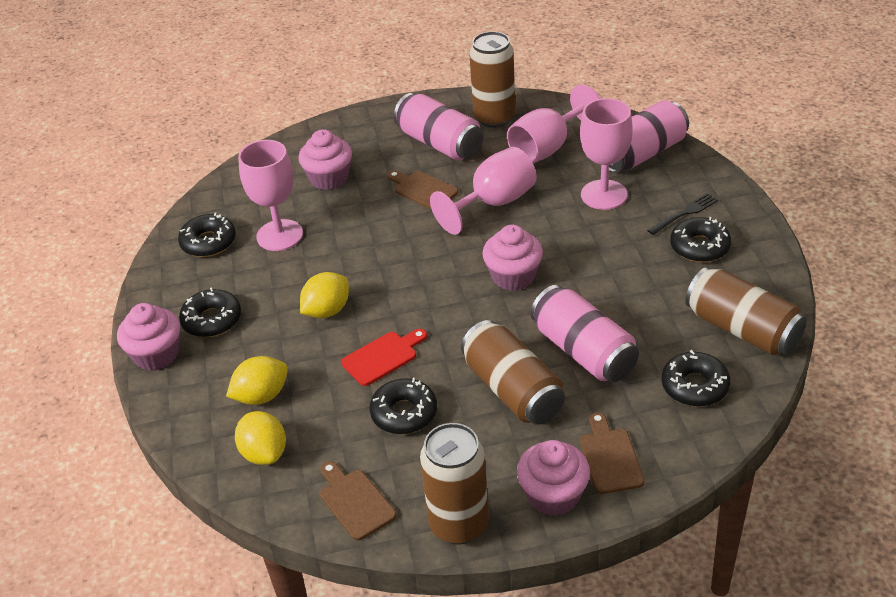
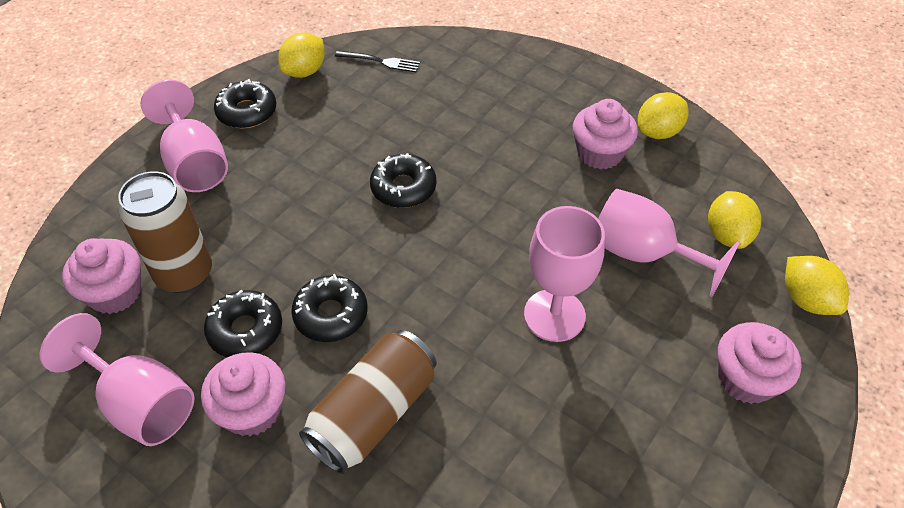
black donut: [178,213,236,257] [179,287,241,337] [369,378,437,434] [661,350,731,407] [670,217,731,262] = 5 -> [204,290,282,357] [214,79,276,129] [291,274,367,342] [370,153,436,208] = 4
brown can: [420,423,489,545] [461,320,565,425] [469,31,515,128] [685,267,807,355] = 4 -> [118,171,212,293] [299,330,437,474] = 2
brown cutting board: [320,461,396,541] [387,170,458,210] [580,412,644,494] = 3 -> none = 0
pink can: [394,93,483,160] [531,285,639,382] [609,100,689,173] = 3 -> none = 0
red cutting board: [341,329,427,386] = 1 -> none = 0
yellow lemon: [226,356,288,405] [235,411,286,465] [300,272,349,318] = 3 -> [278,32,325,78] [638,92,689,139] [708,191,761,249] [785,256,849,315] = 4

